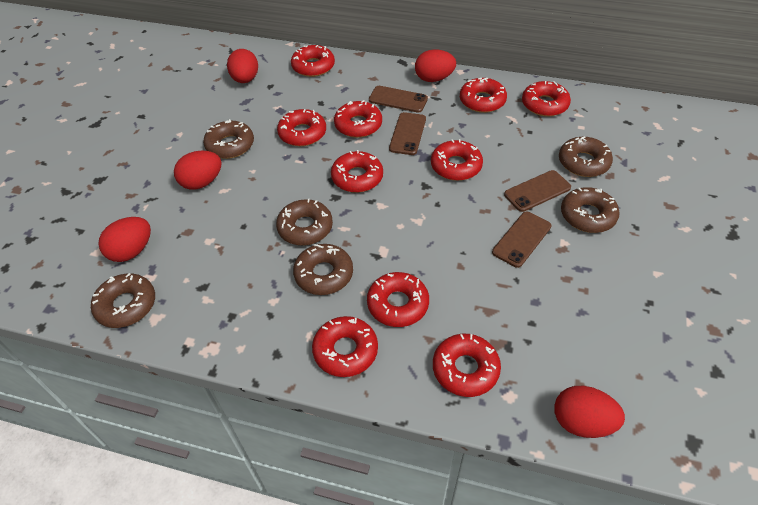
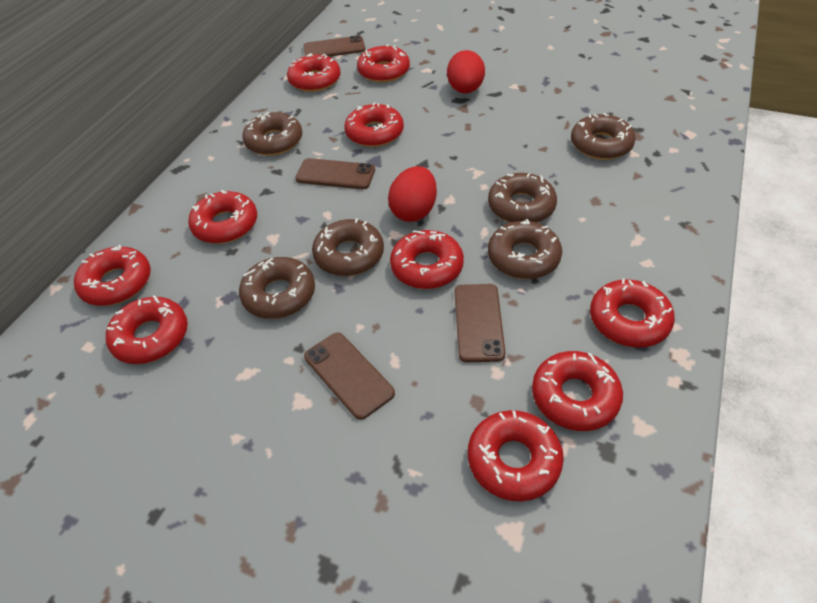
red egg: [98,217,151,262] [174,151,221,190] [227,49,258,83] [415,49,456,82] [554,386,625,438] = 5 -> [388,166,437,222] [447,50,485,94] = 2

